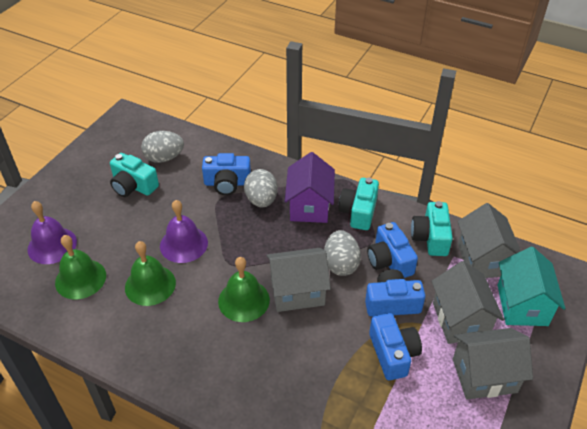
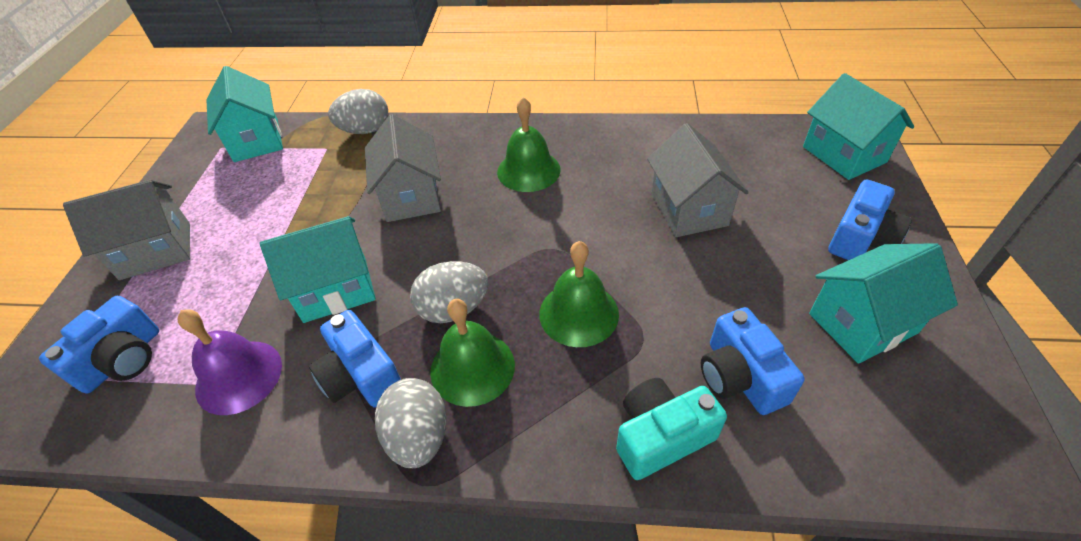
grey house: [266,248,331,312] [431,261,504,344] [453,328,533,399] [458,203,521,278] = 4 -> [63,180,190,280] [365,114,441,222] [647,123,749,237] = 3
purple bell: [28,201,77,264] [160,200,208,263] = 2 -> [177,310,282,415] = 1
purple house: [285,152,335,223] = 1 -> none = 0
turquoise camera: [110,153,159,197] [339,178,379,230] [411,201,453,256] = 3 -> [616,378,727,480] = 1
turquoise house: [497,247,566,326] = 1 -> [206,66,283,162] [260,216,376,323] [803,73,914,180] [809,243,958,364] = 4

